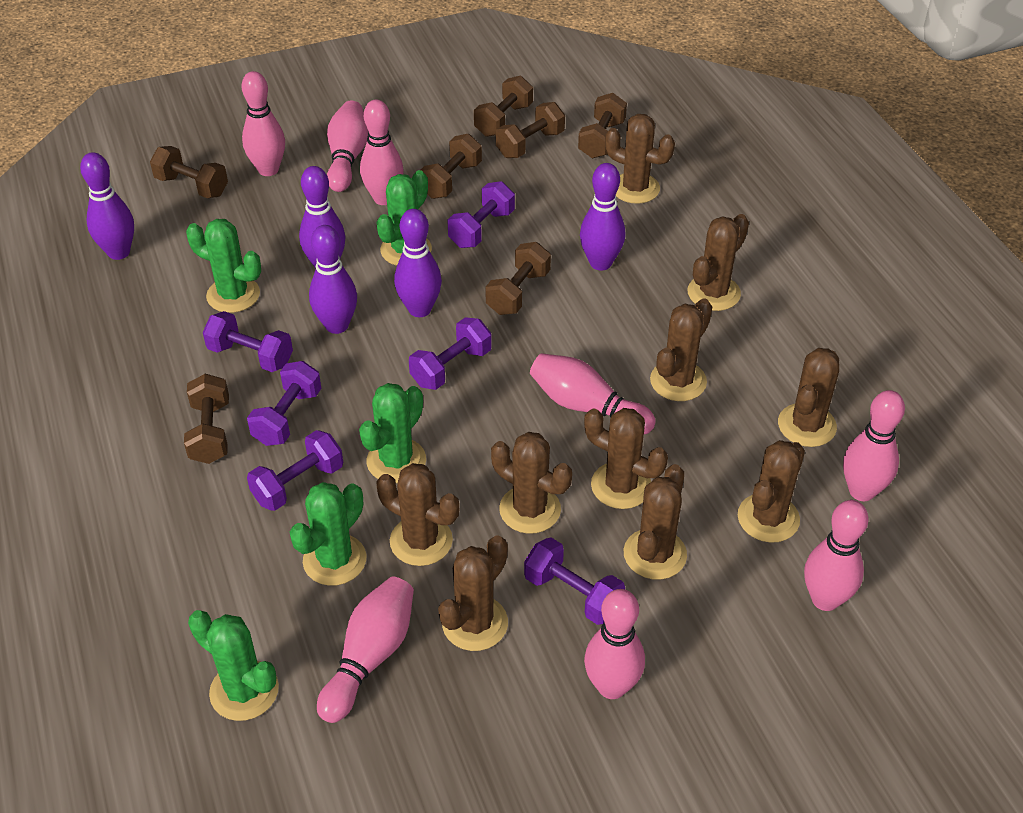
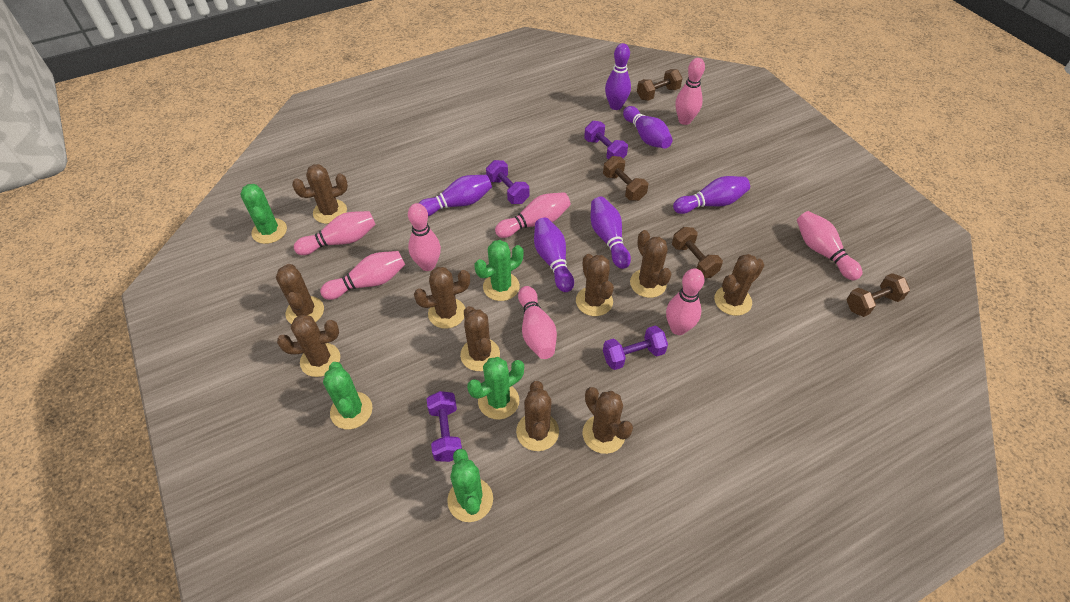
brown dumbbell: [150,146,228,198] [184,374,229,464] [421,134,482,199] [474,76,533,137] [485,242,551,315] [496,102,565,158] [578,93,627,159] = 7 -> [603,156,648,201] [637,69,683,101] [672,227,723,278] [847,273,910,317] = 4
purple bowling pin: [80,152,134,260] [299,166,345,269] [309,225,357,334] [394,209,442,317] [580,163,626,271] = 5 -> [419,175,492,216] [534,218,574,292] [591,197,631,269] [605,43,631,110] [623,106,673,149] [673,176,750,214] = 6
purple dumbbell: [203,311,293,372] [247,361,322,446] [247,430,343,511] [409,317,492,390] [447,181,515,248] [524,538,625,625] = 6 -> [427,391,462,462] [486,160,529,204] [584,121,628,159] [603,326,668,370] = 4

